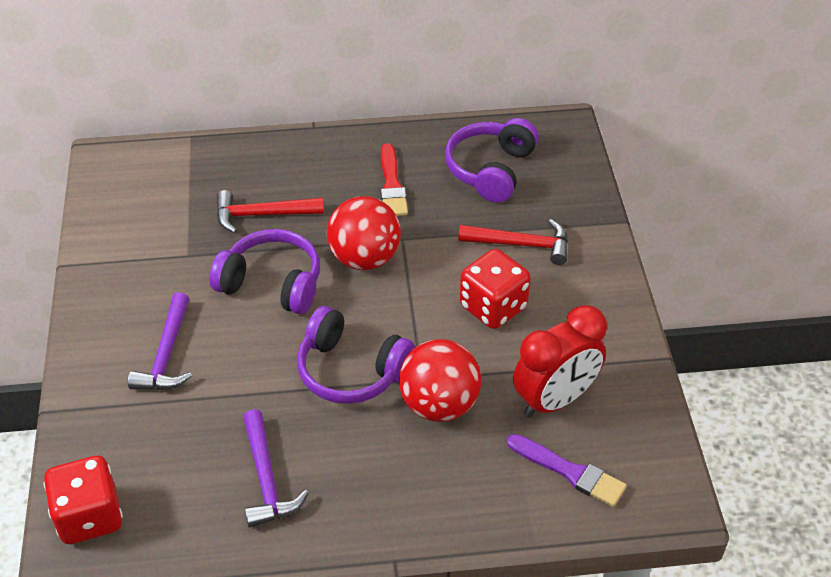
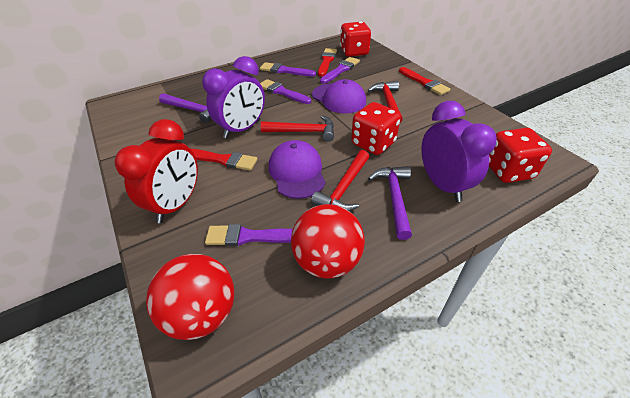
purple brush: [507,434,627,507] = 1 -> [205,224,293,246] [260,62,316,77] [260,79,311,104] [320,57,360,84] = 4
purple cap: none = 0 -> [269,140,326,199] [312,79,366,113] = 2
purple clock: none = 0 -> [202,56,265,139] [421,101,497,202] = 2
purple headphones: [209,229,320,314] [297,306,415,404] [445,118,539,202] = 3 -> none = 0
red brush: [381,143,408,216] = 1 -> [191,149,257,171] [318,48,337,76] [399,67,450,95] = 3
red dice: [44,456,123,544] [460,249,531,329] = 2 -> [340,21,371,57] [351,102,401,155] [489,128,552,183] = 3
red hammer: [217,190,324,233] [458,219,568,265] = 2 -> [261,115,334,142] [311,150,370,211] [368,81,403,123] = 3

